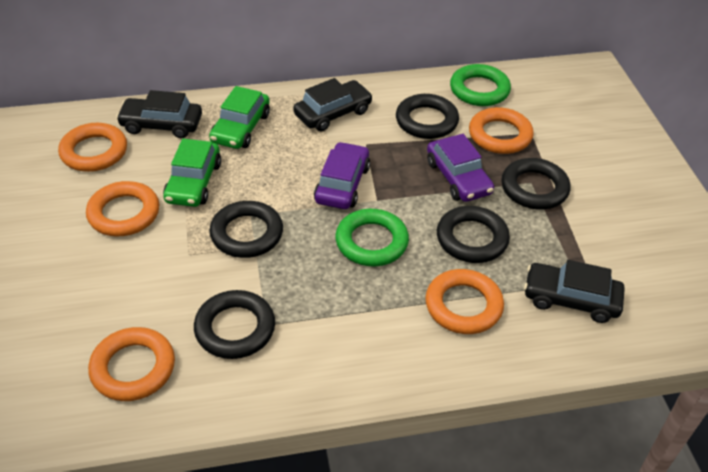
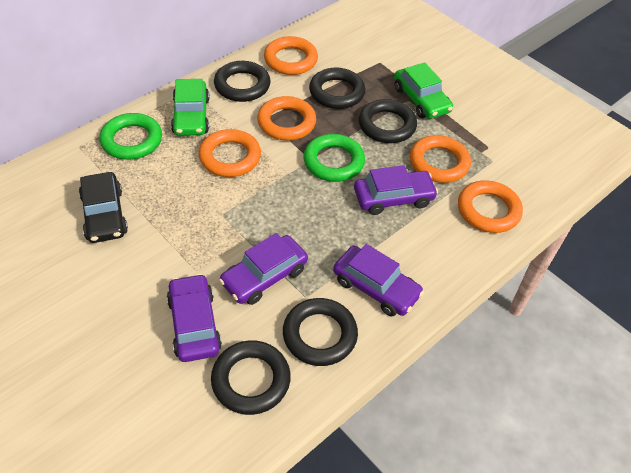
black car: [116,90,202,138] [293,78,373,132] [524,260,625,323] = 3 -> [79,172,128,243] = 1
purple car: [314,142,370,209] [427,134,494,202] = 2 -> [167,274,222,362] [219,233,308,305] [333,244,424,316] [354,165,438,215] = 4

